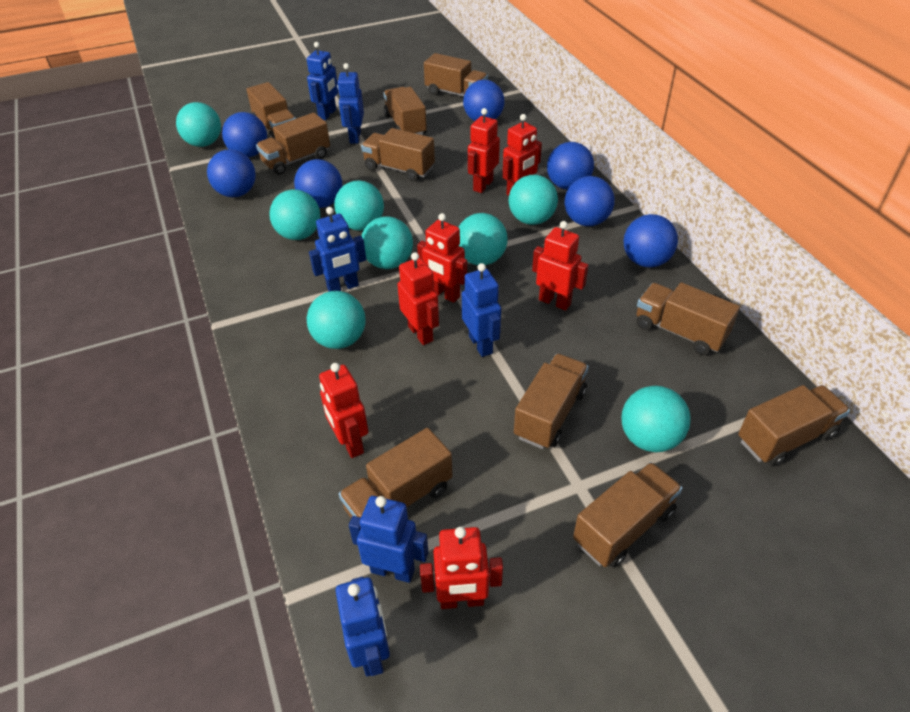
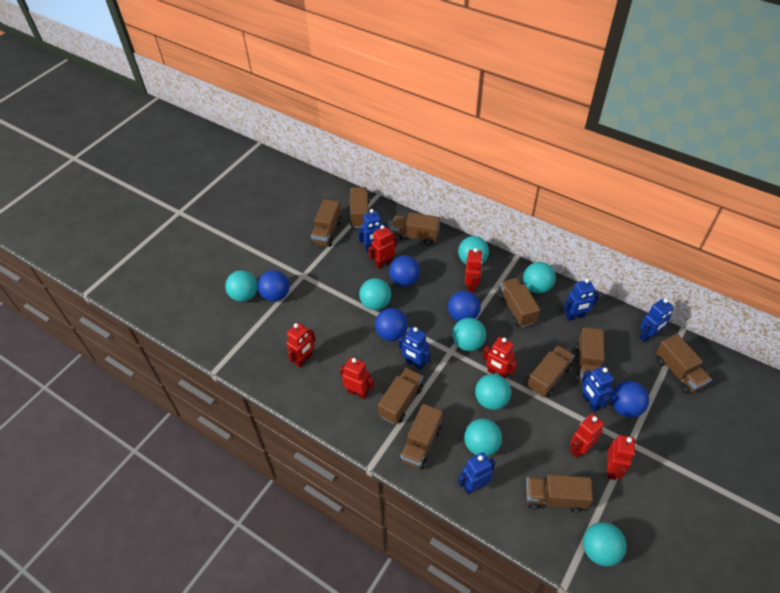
blue ball: [207,149,256,197] [222,112,267,157] [294,159,342,208] [463,80,505,121] [547,142,594,190] [564,176,615,226] [624,214,678,268] = 7 -> [258,270,289,302] [375,308,408,341] [389,255,420,286] [448,291,481,322] [611,381,649,417] = 5

